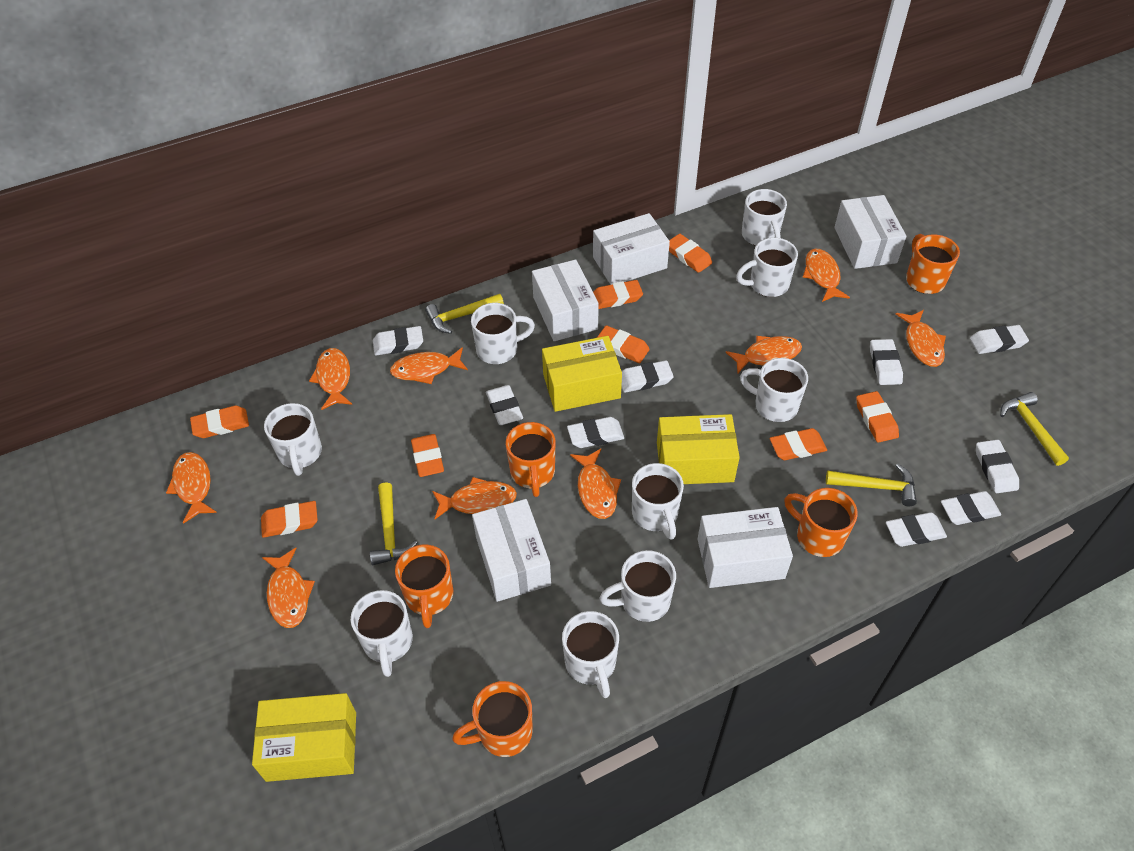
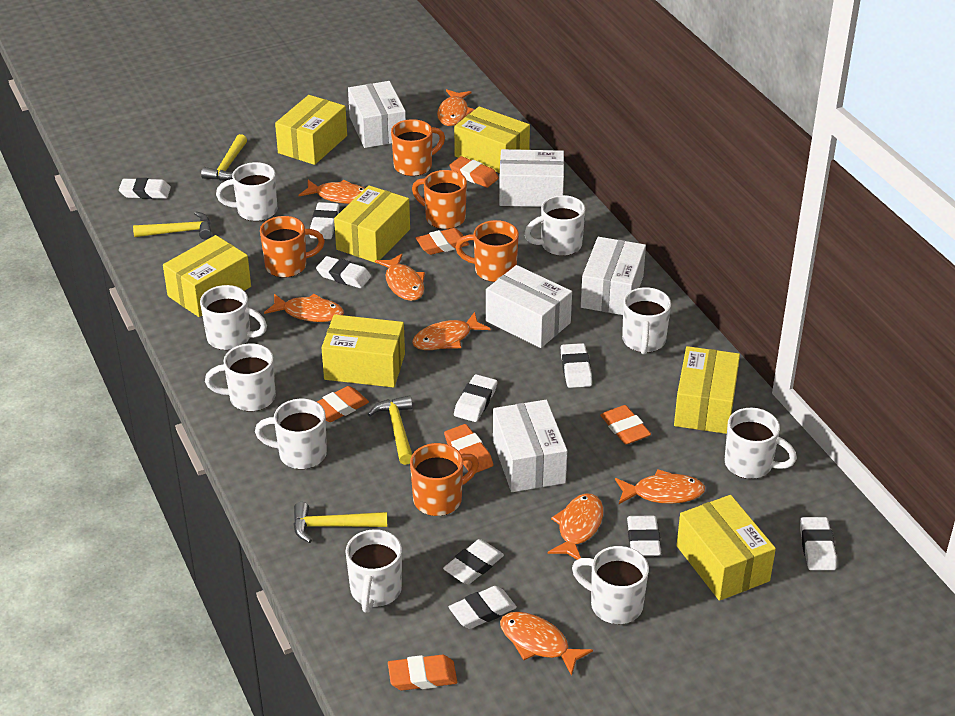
orange eraser: [190,406,249,438] [261,501,318,538] [411,434,444,477] [593,280,643,309] [597,326,650,363] [669,234,712,273] [770,428,827,460] [856,391,899,443] = 8 -> [317,386,369,422] [388,655,457,691] [416,228,469,255] [444,424,493,473] [449,156,499,188] [600,405,651,444] = 6
orange fish: [166,452,217,524] [262,548,315,628] [309,348,352,410] [390,347,468,384] [432,477,517,519] [570,449,621,519] [726,336,802,373] [803,249,850,302] [896,310,946,367] = 9 -> [264,294,344,322] [299,180,365,204] [375,254,425,301] [412,312,491,350] [437,89,475,126] [500,612,593,676] [548,493,603,560] [615,469,705,504] = 8
yellow box: [252,693,356,782] [542,336,622,412] [657,414,740,484] = 3 -> [163,235,251,317] [275,95,347,165] [321,315,405,388] [334,185,410,263] [454,106,530,173] [674,346,740,434] [676,495,776,601] = 7

